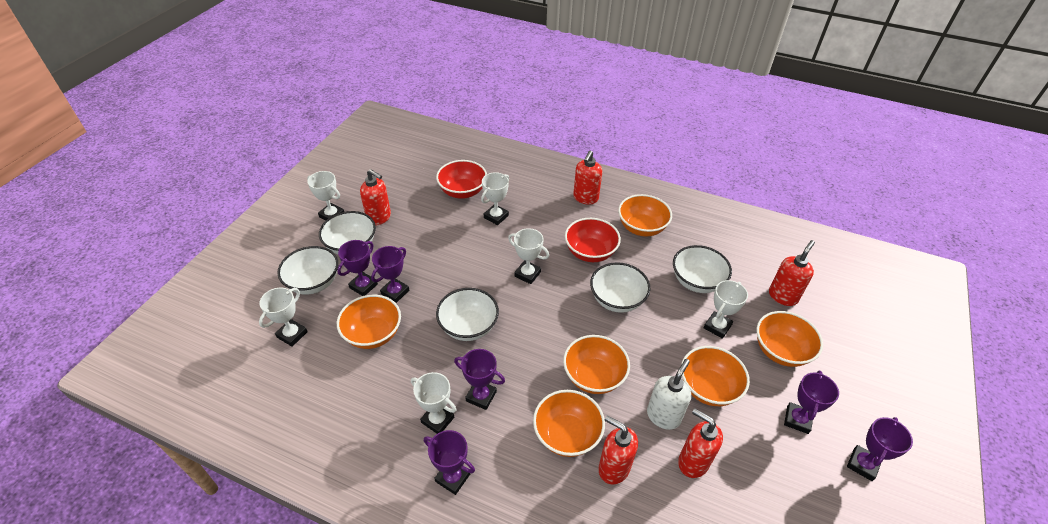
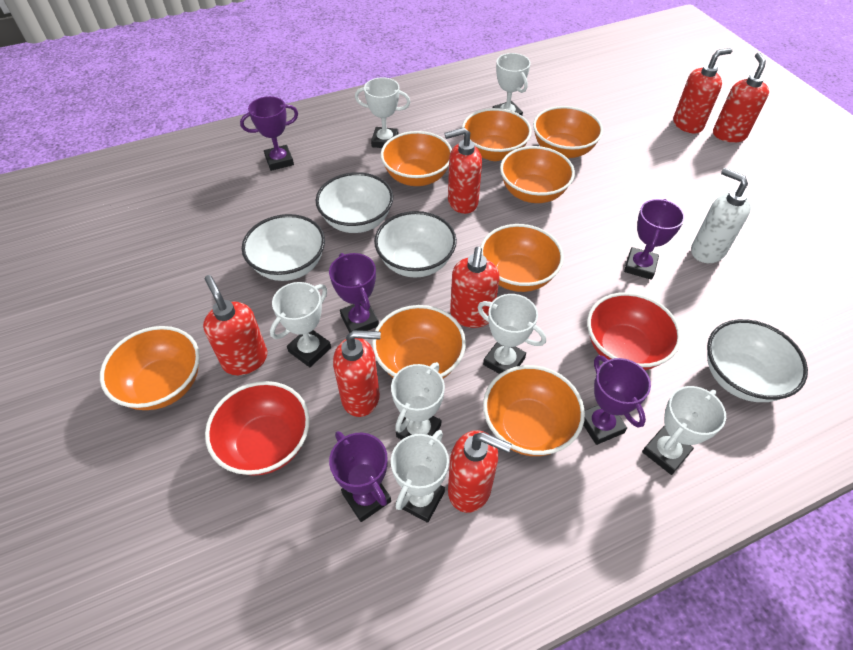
orange bowl: [337,295,401,349] [533,390,605,457] [563,335,630,394] [618,194,672,236] [681,346,750,406] [756,311,823,367] = 6 -> [100,326,200,410] [372,305,466,379] [381,131,452,186] [462,108,532,161] [480,224,564,292] [483,365,585,456] [500,146,575,203] [533,106,603,158] = 8
purple trophy: [337,240,378,296] [371,246,409,303] [424,430,475,495] [454,349,505,410] [784,370,839,434] [847,417,913,481] = 6 -> [240,96,298,171] [329,253,379,333] [329,431,391,522] [583,355,651,445] [624,199,685,280] = 5
red soap dispenser: [360,169,391,225] [573,151,602,204] [598,415,638,484] [678,408,723,478] [769,240,815,306] = 5 -> [203,275,267,375] [333,330,381,417] [444,128,482,214] [448,430,512,513] [450,247,500,328] [673,48,732,133] [713,53,769,143] = 7
white bowl: [277,246,338,295] [319,211,376,254] [436,288,499,341] [590,262,650,313] [673,245,732,293] = 5 -> [242,214,325,281] [316,172,393,233] [374,211,457,278] [707,319,808,402] = 4
white trophy: [259,288,308,347] [307,171,344,221] [411,372,457,434] [481,172,509,225] [508,228,549,284] [704,280,748,339] = 6 -> [270,282,331,367] [355,77,410,148] [391,362,445,440] [391,430,449,523] [477,294,546,374] [493,53,531,116] [642,386,726,475] = 7

